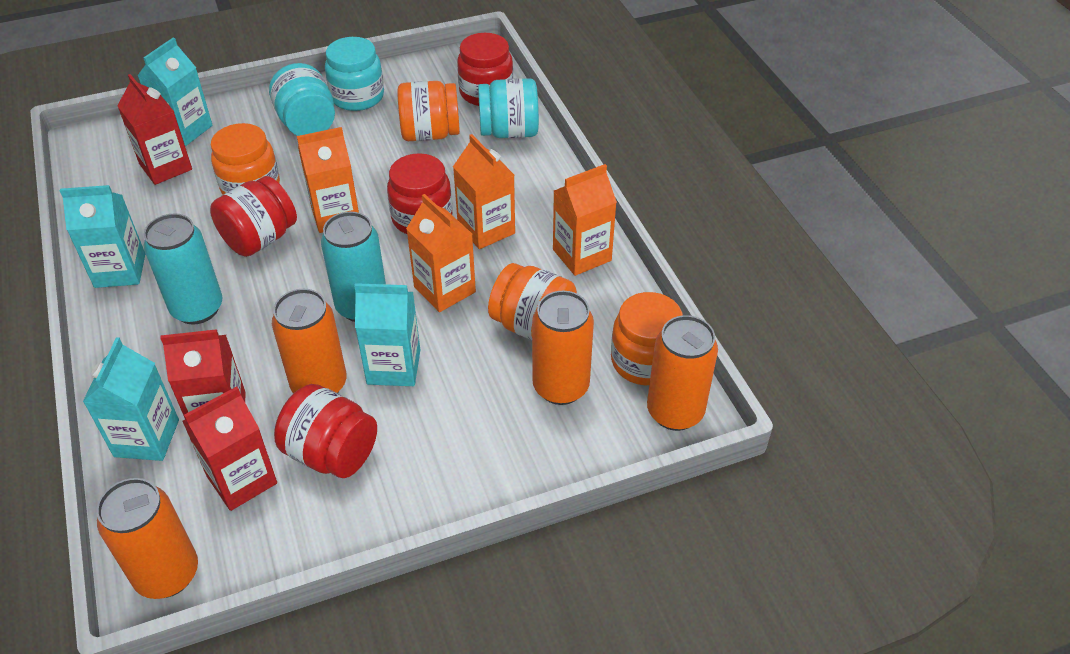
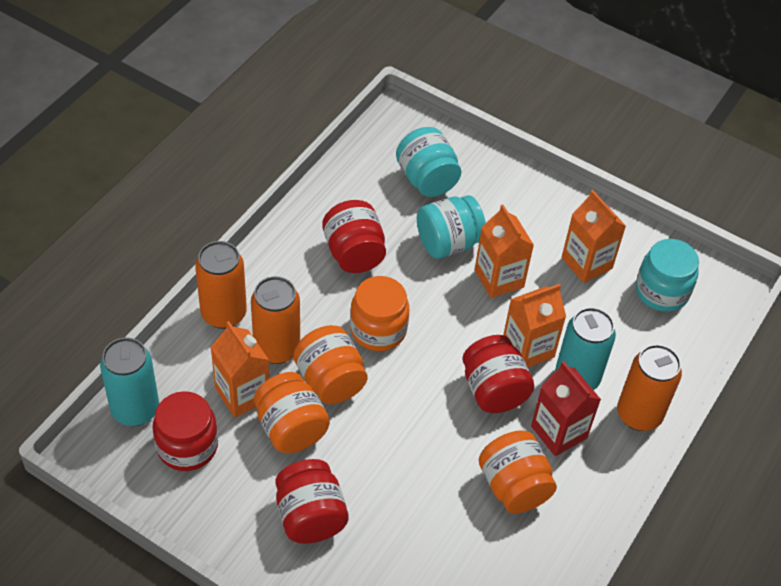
orange can: [96,478,198,599] [272,289,347,393] [532,291,594,405] [647,315,718,431] = 4 -> [195,241,247,329] [251,276,300,364] [617,344,682,431] = 3
red carton: [117,74,192,185] [160,329,246,418] [182,386,277,511] = 3 -> [531,361,601,456] = 1
turquoise carton: [60,185,145,288] [83,337,179,461] [137,37,212,146] [354,283,420,386] = 4 -> none = 0

